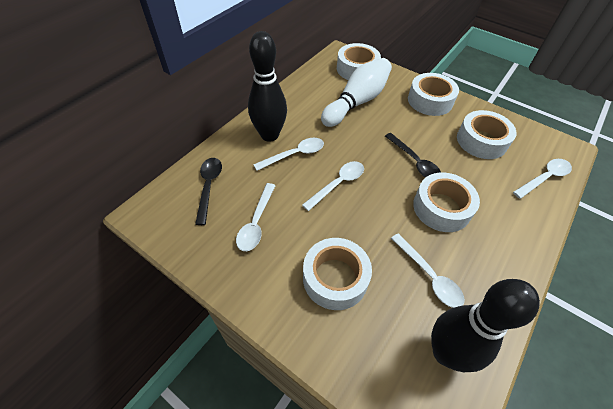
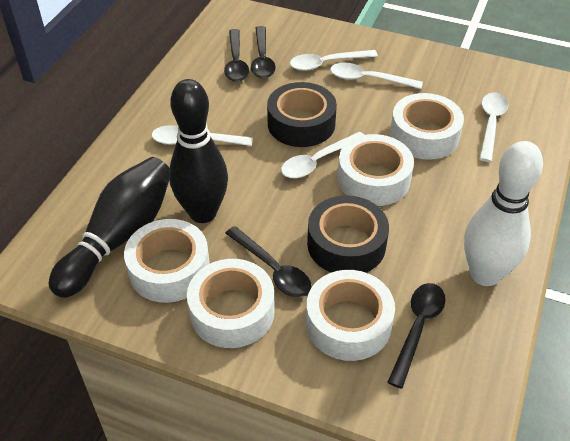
black spoon: [195,158,222,225] [385,133,441,178] = 2 -> [224,29,249,82] [225,226,312,298] [251,26,276,78] [387,283,446,389] = 4
black tape: none = 0 -> [267,82,337,147] [307,195,389,273] = 2

